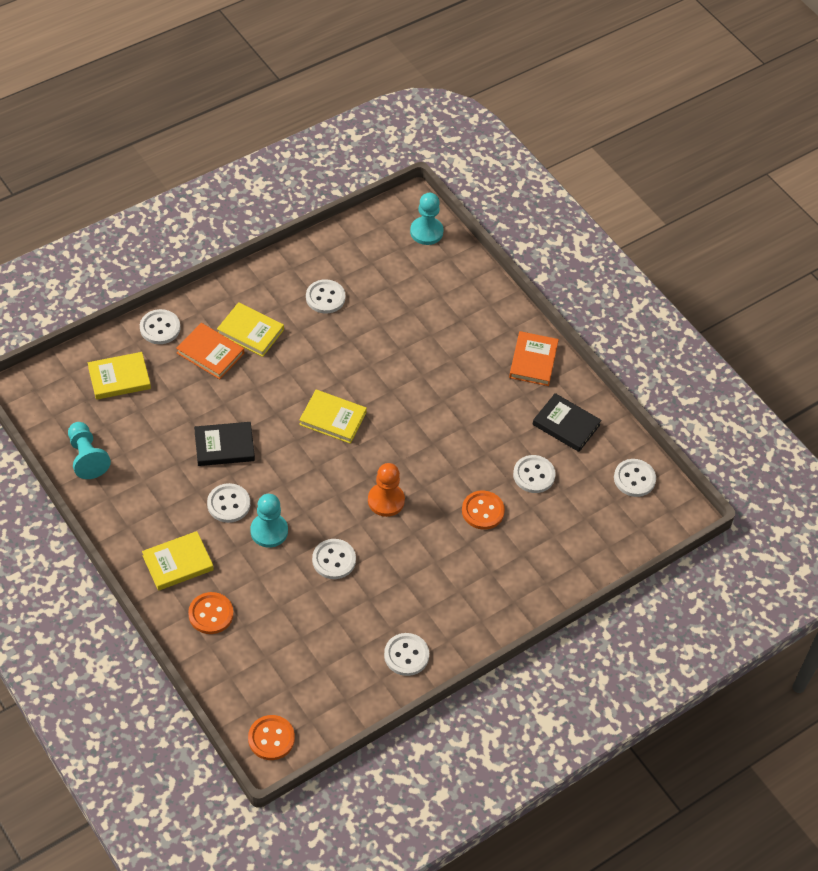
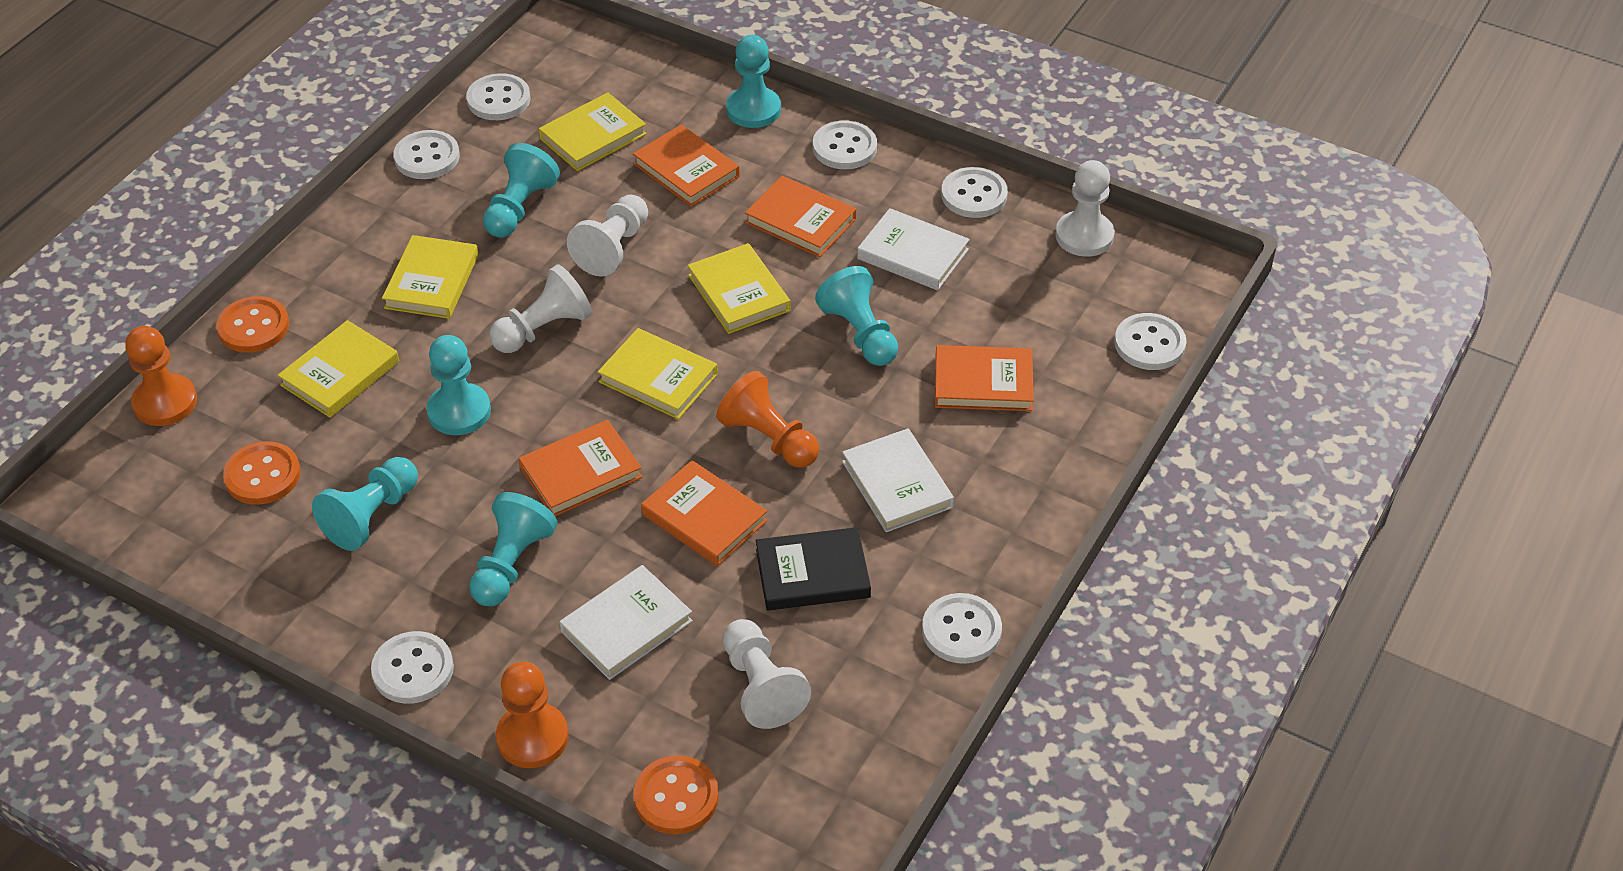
black book: [194,422,255,466] [532,393,602,452] = 2 -> [756,527,871,611] = 1
orange book: [176,323,244,379] [509,331,559,386] = 2 -> [519,420,642,516] [633,124,740,207] [641,460,768,566] [745,176,856,257] [935,345,1034,411] = 5
orange pawn: [368,463,405,517] = 1 -> [125,326,197,426] [496,662,569,768] [716,371,819,468] = 3
turquoise pawn: [68,422,111,479] [250,494,288,548] [410,193,444,245] = 3 -> [312,457,418,551] [426,335,491,435] [469,492,557,606] [483,143,560,238] [726,35,781,128] [815,266,898,366] = 6
white book: none = 0 -> [559,565,693,680] [842,428,954,532] [857,208,970,290] = 3
white pawn: none = 0 -> [489,264,592,353] [567,195,648,277] [722,619,811,729] [1055,160,1115,257] = 4
yellow book: [88,352,151,400] [142,531,214,591] [217,302,284,357] [299,389,367,444] = 4 -> [278,320,399,418] [382,235,478,319] [539,92,647,171] [598,328,718,419] [688,243,790,334] = 5

